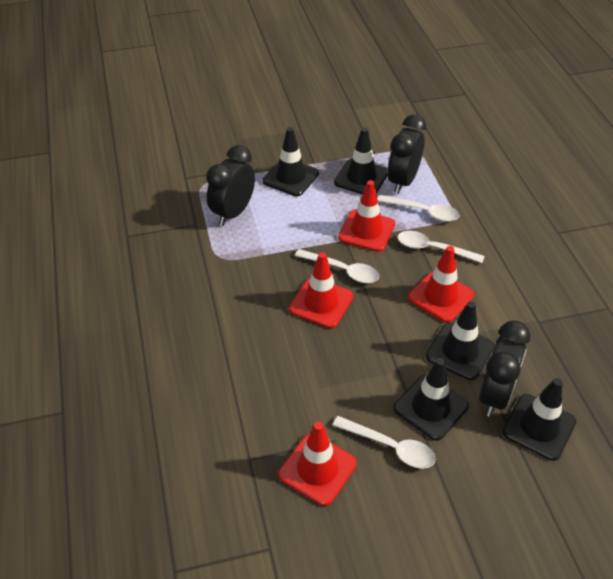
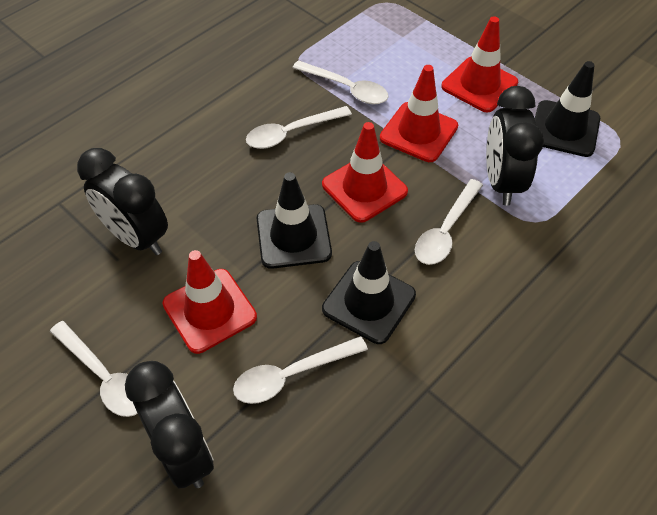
black traffic cone: [263,127,319,196] [334,128,388,194] [393,358,469,441] [426,301,494,380] [502,378,576,461] = 5 -> [257,172,332,269] [322,241,416,344] [535,61,600,157] = 3
white spoon: [295,249,379,283] [332,416,436,469] [378,195,460,222] [398,231,485,263] = 4 -> [50,321,138,417] [233,336,368,404] [246,106,352,149] [292,60,388,104] [415,179,483,265] = 5

